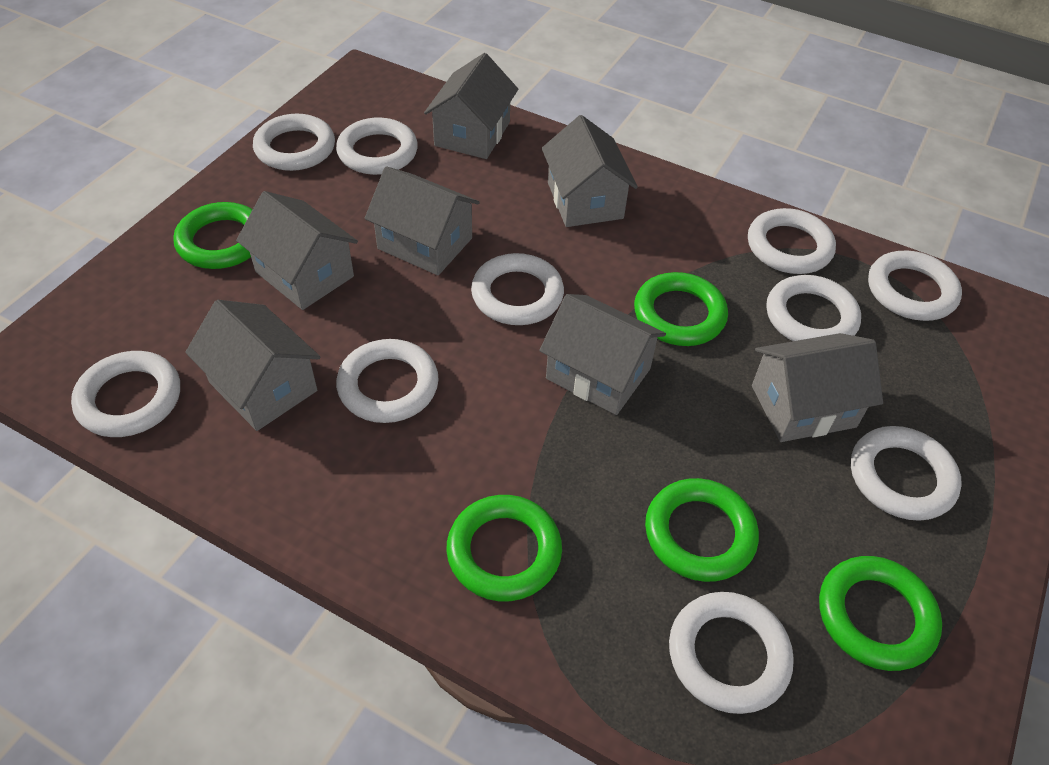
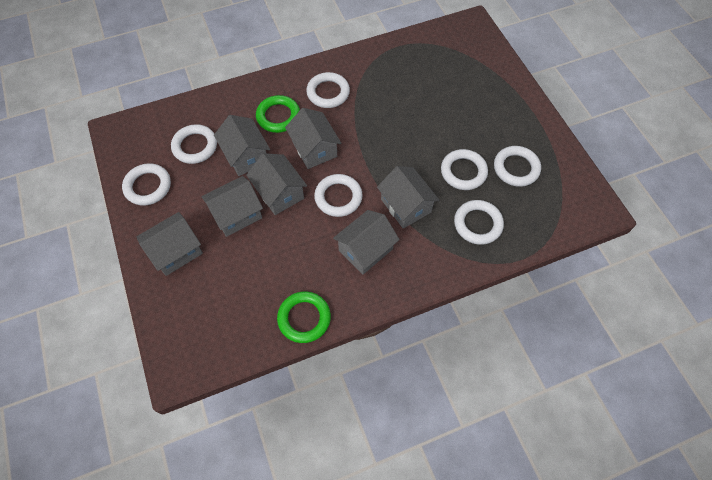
green ring: [174,202,253,269] [446,495,562,601] [634,272,728,346] [645,478,759,582] [819,556,942,671] = 5 -> [256,95,300,133] [277,291,331,343] = 2
white ring: [71,351,180,437] [253,114,335,171] [336,118,418,175] [336,339,439,423] [471,253,564,325] [669,592,794,714] [748,208,836,274] [766,275,861,341] [851,426,962,521] [868,251,962,321] = 10 -> [122,163,171,205] [171,124,217,164] [306,72,350,108] [314,174,363,217] [441,149,488,190] [454,200,504,245] [494,146,541,187] = 7

